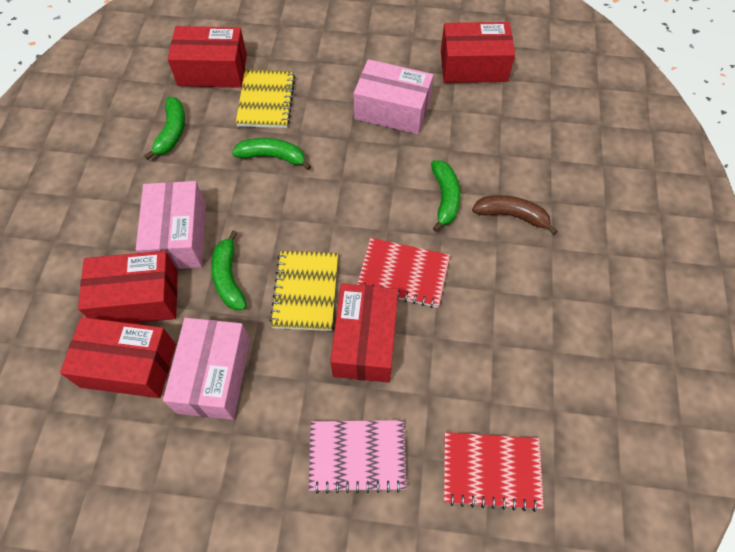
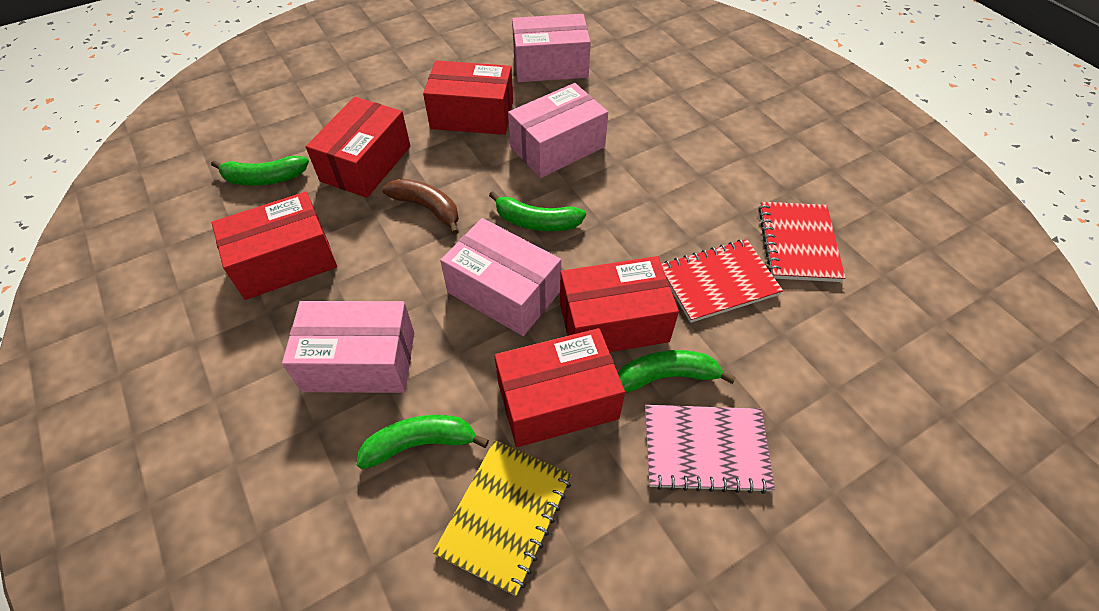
pink box: [136,181,206,269] [163,318,250,420] [354,59,433,134] = 3 -> [282,301,414,393] [440,218,561,336] [508,83,608,178] [512,14,591,82] = 4
yellow notebook: [236,69,295,128] [269,251,338,331] = 2 -> [433,440,572,596] = 1

